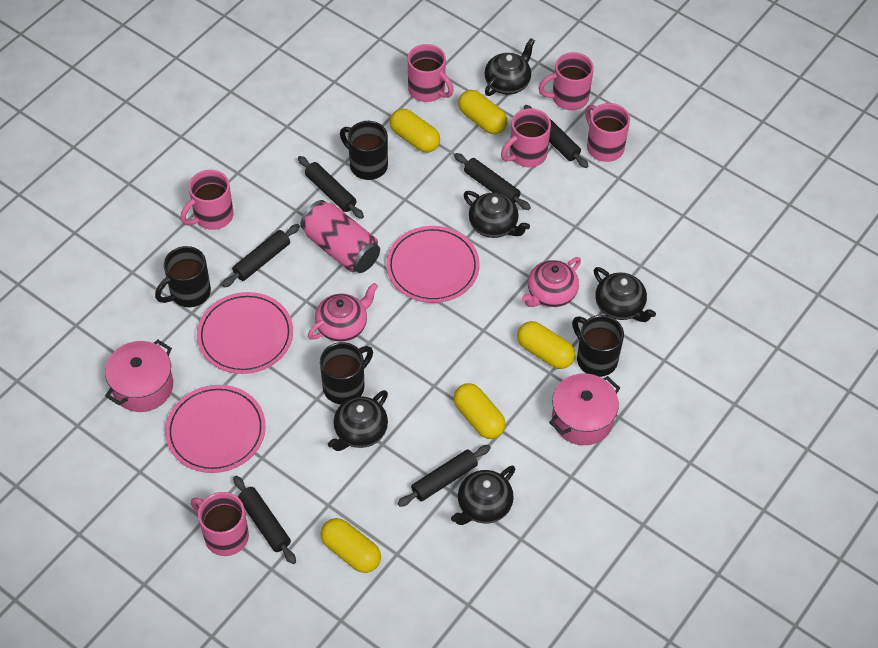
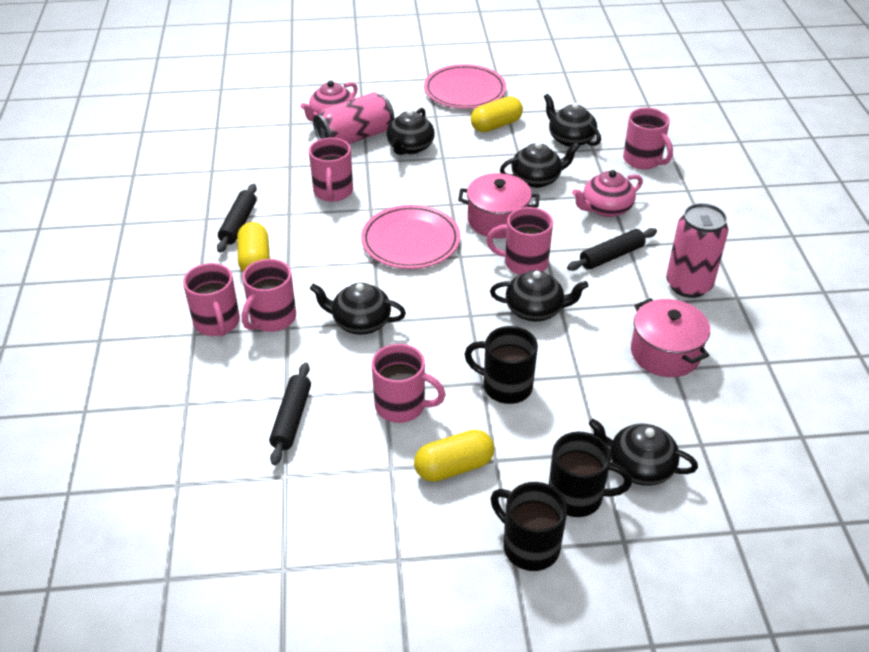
black mug: [155,246,211,307] [320,342,373,404] [340,121,388,180] [572,315,624,377] = 4 -> [464,326,538,404] [491,482,567,571] [549,432,632,517] = 3
black rolling pin: [222,224,300,288] [233,476,296,564] [298,156,364,219] [398,445,491,507] [454,153,531,210] [524,105,588,168] = 6 -> [217,184,257,253] [269,362,311,465] [567,228,657,271] = 3
black teapot: [328,390,388,451] [451,466,515,525] [463,191,530,238] [484,38,535,96] [594,267,656,322] = 5 -> [310,283,406,335] [386,108,435,155] [490,270,589,321] [500,142,580,188] [544,94,601,147] [589,419,698,486] = 6
pink can: [300,200,380,273] = 1 -> [313,92,394,144] [666,203,728,298] = 2
pink plate: [165,385,266,473] [197,292,293,374] [386,226,480,303] = 3 -> [361,205,460,269] [424,64,506,109] = 2
yellow capsule: [321,518,381,573] [390,109,440,153] [453,383,506,439] [458,90,507,134] [517,321,575,369] = 5 -> [237,222,270,272] [414,430,494,482] [471,96,523,132] = 3

